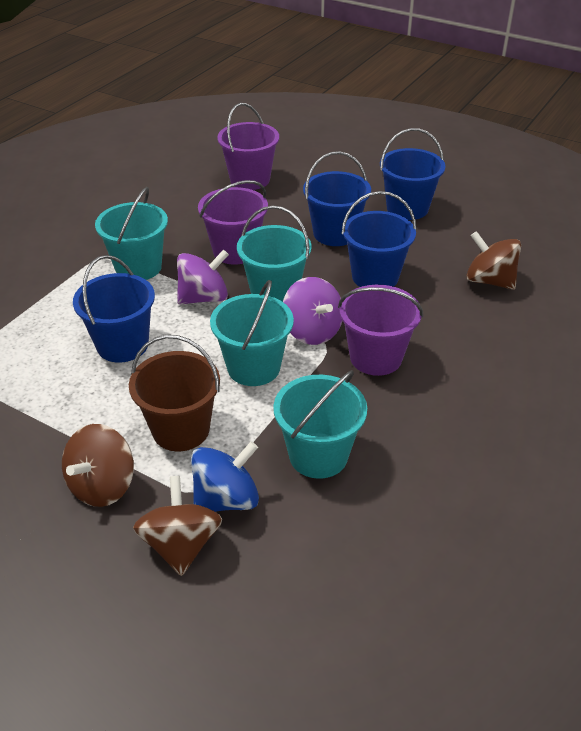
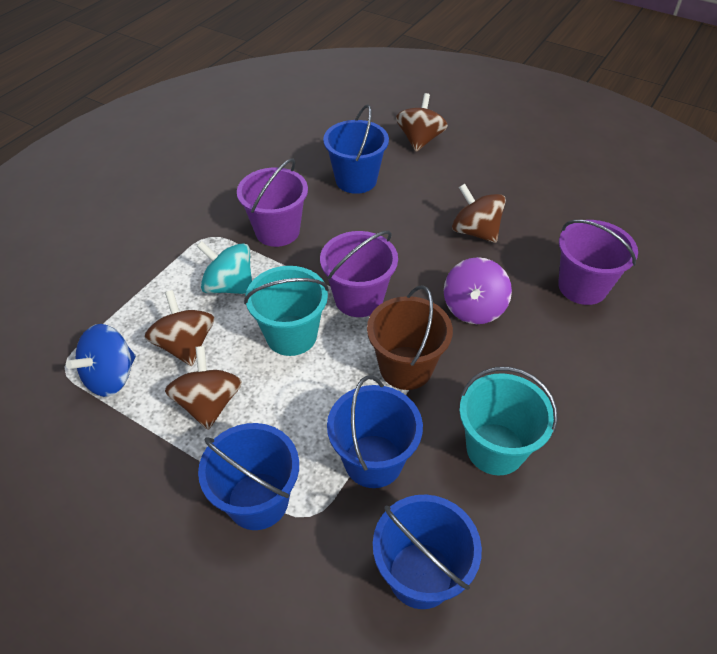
brown spinning top: [62,424,134,507] [133,476,222,576] [466,231,521,290] = 3 -> [145,290,214,366] [165,346,242,430] [396,93,448,152] [452,184,506,243] = 4
purple spinning top: [177,250,229,304] [283,277,343,345] = 2 -> [444,257,512,324] = 1
turquoise bucket: [95,187,168,280] [210,280,294,386] [237,205,311,302] [273,370,367,479] = 4 -> [244,266,329,356] [459,367,558,475] = 2
turquoise spinning top: none = 0 -> [197,241,252,294] = 1

